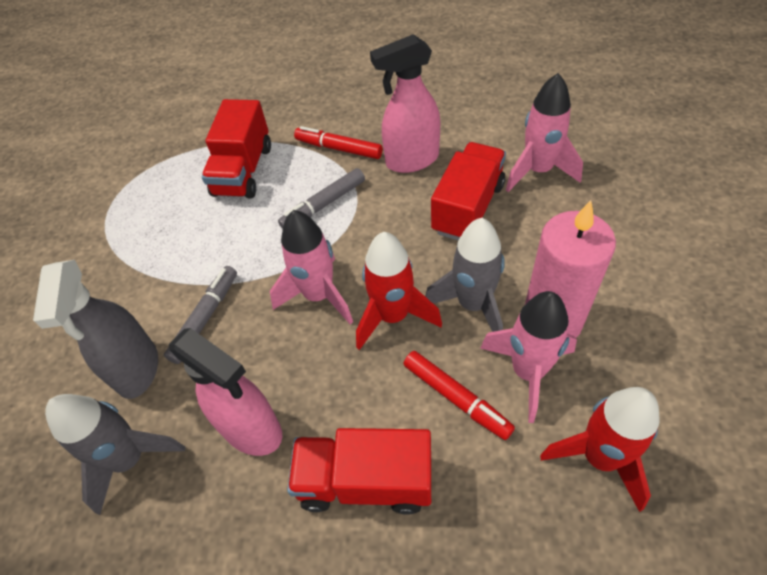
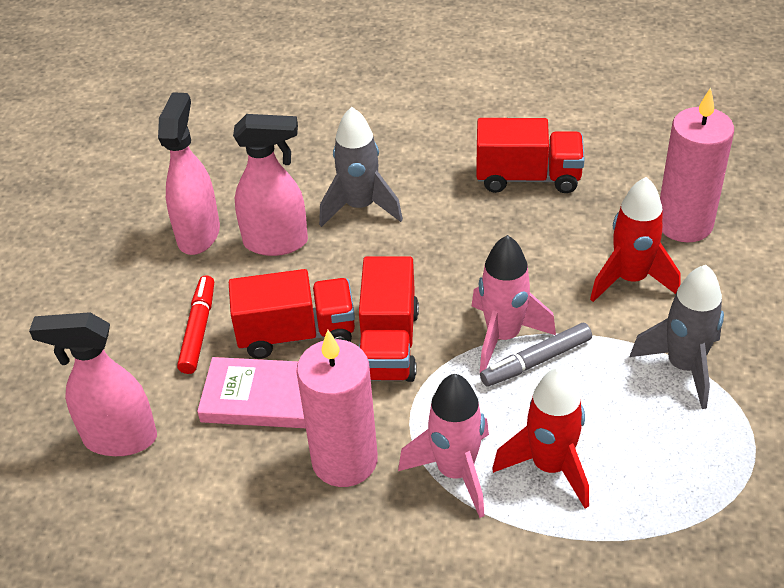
grey marker: [164,266,237,364] [278,168,365,229] = 2 -> [480,323,592,387] = 1
grey spray bottle: [33,260,158,399] = 1 -> none = 0
pink book: none = 0 -> [197,357,306,428] = 1
pink candle: [525,200,616,338] = 1 -> [297,330,378,487] [660,88,734,243] = 2
pink rocket: [270,210,353,325] [480,291,577,423] [506,73,583,192] = 3 -> [398,374,489,518] [472,235,556,373] = 2
pink spray bottle: [169,328,282,456] [370,34,440,173] = 2 -> [29,312,157,456] [158,92,220,255] [233,114,308,256] = 3
red marker: [294,126,383,159] [404,351,515,440] = 2 -> [177,275,214,374] = 1

